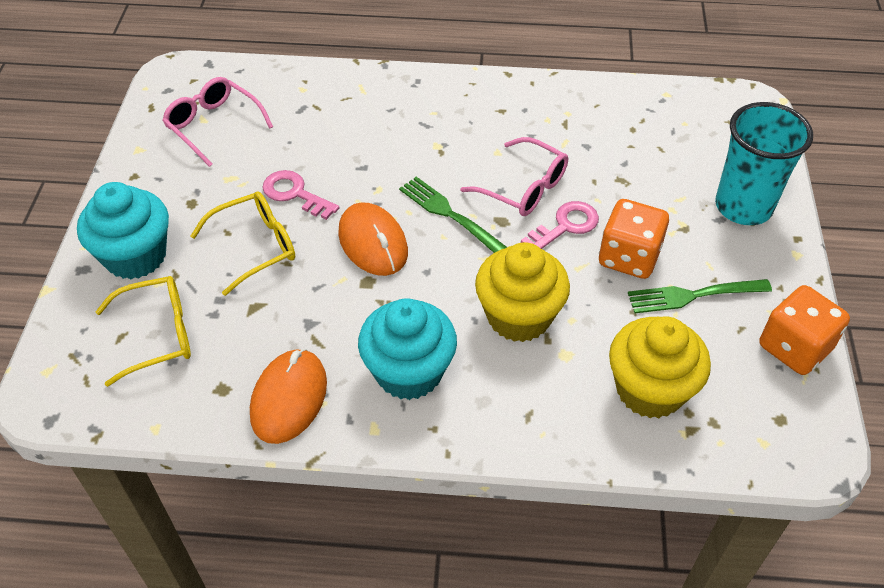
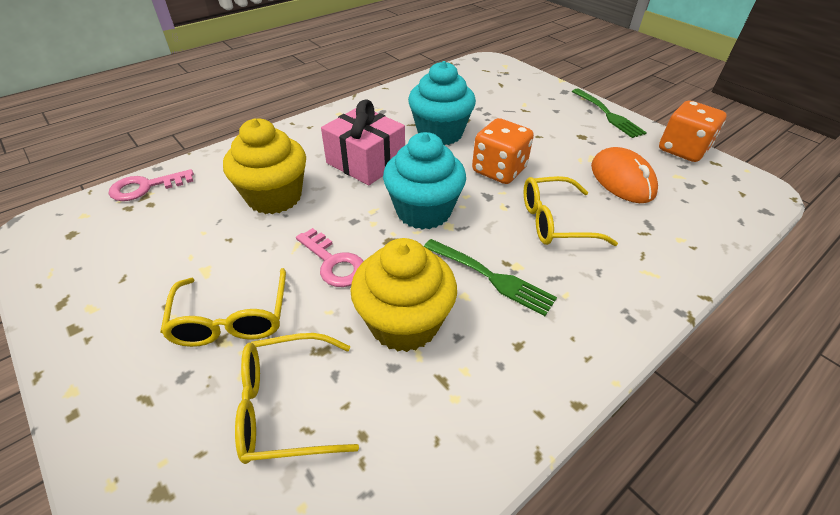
orange mouse: [250,349,327,444] [338,202,408,276] = 2 -> [591,147,658,203] = 1
pink gift: none = 0 -> [321,99,405,185] = 1
pink glasses: [162,77,273,167] [460,137,568,216] = 2 -> none = 0
turquoise cup: [715,102,813,225] = 1 -> none = 0
yellow glasses: [95,276,191,387] [190,192,295,296] = 2 -> [160,268,286,347] [235,333,359,464] [524,176,618,246] = 3

